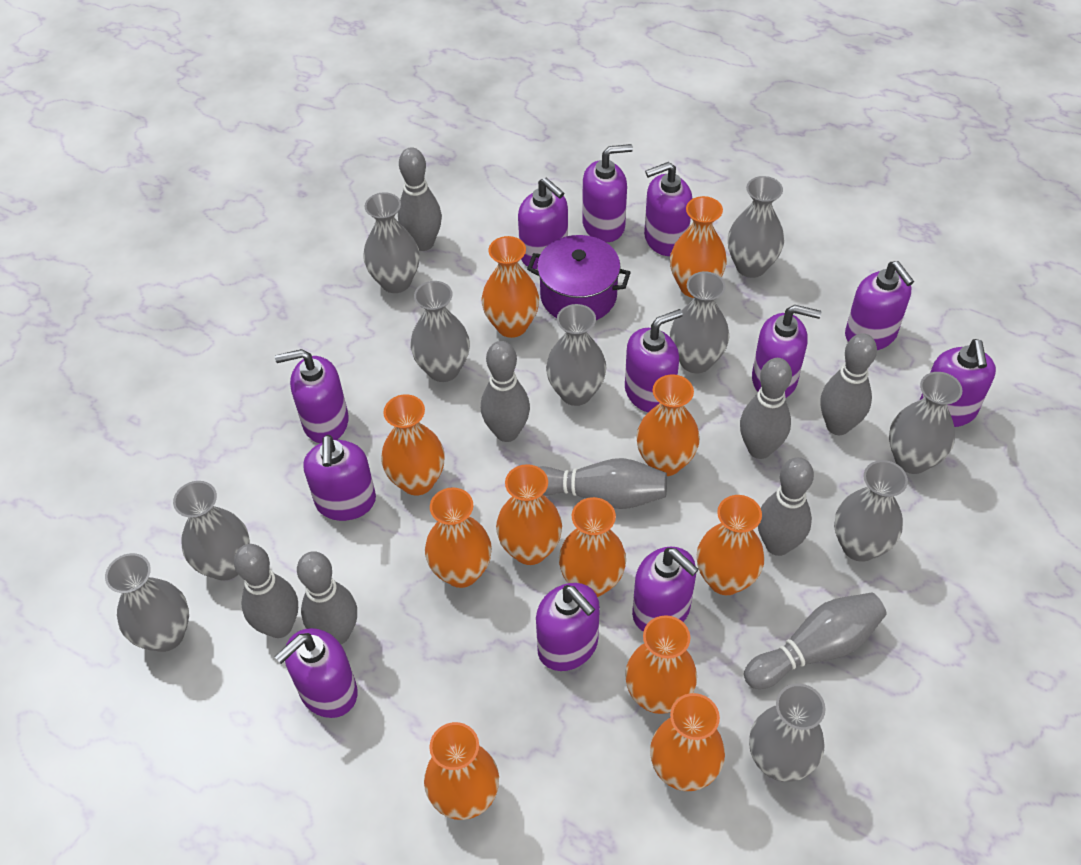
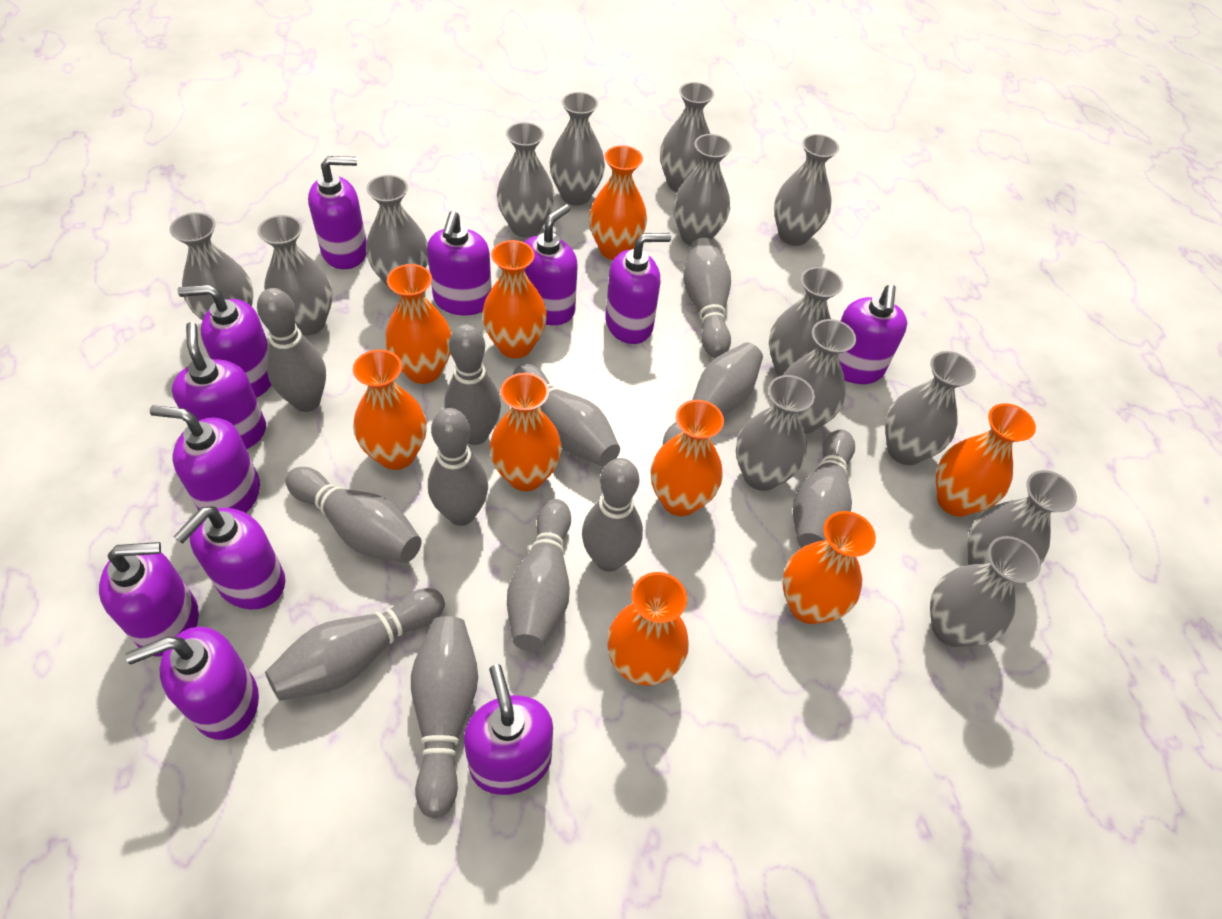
grey bowling pin: [234,544,298,638] [297,551,357,644] [398,147,442,251] [481,341,530,442] [539,458,667,509] [740,358,792,459] [744,592,887,689] [758,457,814,556] [820,333,877,435] = 9 -> [257,288,326,412] [265,588,445,701] [286,467,422,563] [411,616,478,819] [428,408,488,526] [444,324,501,445] [507,499,571,651] [513,364,620,466] [582,458,643,572] [663,342,763,445] [683,238,731,358] [793,430,855,548] = 12
grey vase: [105,553,189,652] [173,481,250,581] [363,192,420,293] [410,281,470,382] [546,304,607,406] [670,271,730,374] [728,176,784,278] [749,684,826,782] [834,460,908,562] [889,372,962,474] = 10 -> [170,212,253,320] [257,215,333,336] [366,175,428,291] [497,122,555,238] [549,92,605,205] [660,82,715,192] [673,134,732,246] [736,375,815,491] [769,267,843,376] [774,134,839,246] [783,319,856,434] [885,351,976,465] [930,536,1041,647] [967,470,1077,565] = 14
orange vase: [381,394,445,496] [424,722,499,820] [425,487,492,588] [482,236,539,338] [496,464,562,565] [559,497,626,597] [625,615,697,714] [636,374,700,476] [650,693,725,791] [670,196,727,298] [697,495,765,595] = 11 -> [353,349,427,470] [385,264,452,384] [482,240,547,358] [489,373,562,491] [589,145,647,260] [607,572,689,686] [651,400,724,516] [782,511,876,624] [936,403,1036,517] = 9
purple pot: [527,235,631,320] = 1 -> none = 0

